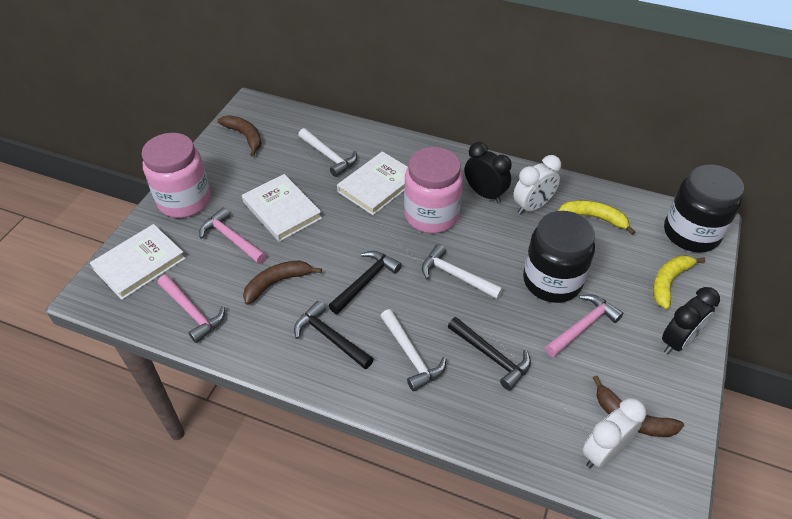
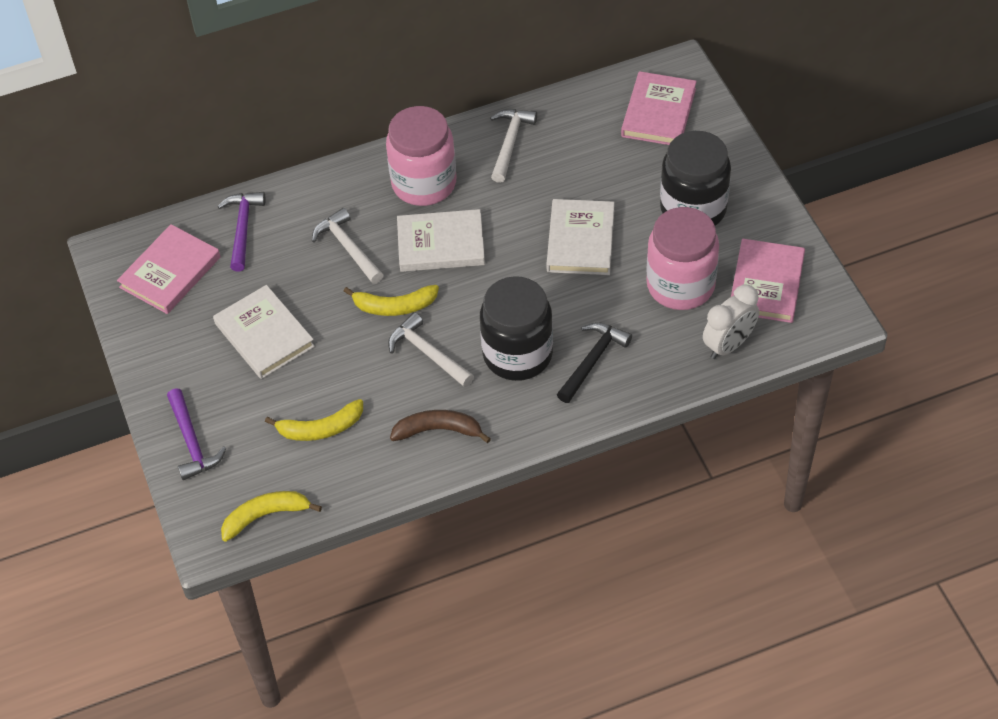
black clock: [465,142,512,203] [662,287,720,354] = 2 -> none = 0
black hammer: [294,301,374,369] [329,251,402,314] [448,317,531,391] = 3 -> [557,322,632,403] = 1
brown banana: [218,115,262,157] [243,260,322,305] [593,376,684,437] = 3 -> [390,410,491,443] = 1
pink book: none = 0 -> [117,224,221,314] [621,71,697,145] [731,239,805,323] = 3
pink hammer: [158,275,225,343] [199,208,267,264] [545,294,623,357] = 3 -> none = 0
purple hammer: none = 0 -> [167,388,226,480] [217,192,266,271] = 2
white clock: [513,155,561,215] [582,398,646,468] = 2 -> [703,285,759,359] = 1
yellow banana: [558,200,635,235] [653,255,705,309] = 2 -> [221,491,322,542] [265,399,363,441] [344,285,439,316] = 3

